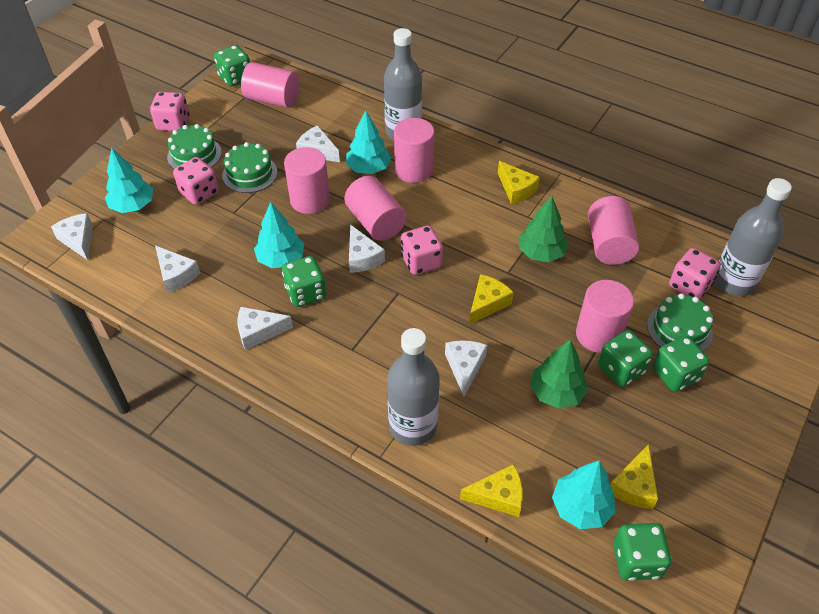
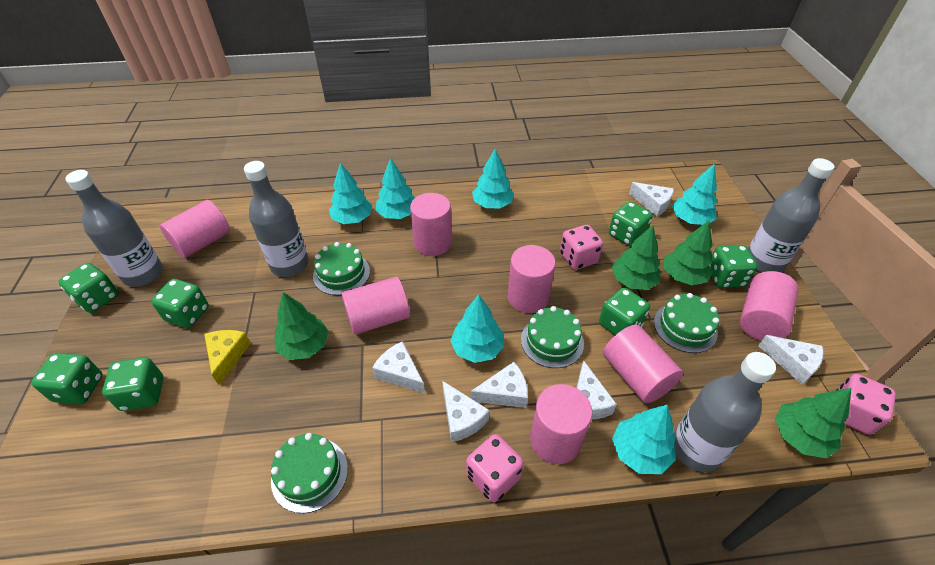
green cake: [167,124,222,169] [222,142,278,193] [647,293,713,351] = 3 -> [271,433,348,513] [313,242,370,295] [521,306,584,368] [654,293,719,353] = 4
green dice: [214,45,250,86] [282,256,326,307] [598,330,653,387] [613,523,671,581] [653,336,710,392] = 5 -> [31,353,103,405] [58,263,119,313] [102,357,164,411] [151,279,209,328] [599,288,650,335] [609,202,653,246] [710,245,758,288] = 7
green tree: [519,196,568,262] [530,339,588,409] = 2 -> [274,292,329,360] [612,225,660,290] [664,220,713,285] [775,388,851,458] = 4
grey bottle: [384,28,422,140] [387,328,440,446] [715,178,792,296] = 3 -> [65,170,163,287] [244,161,309,277] [673,352,776,472] [748,158,834,273] = 4
pink cylinder: [241,62,299,108] [284,147,330,214] [344,176,407,241] [394,118,434,183] [576,280,634,353] [588,196,639,265] = 6 -> [160,200,230,258] [341,277,410,335] [410,193,452,256] [508,245,556,313] [530,384,592,464] [603,325,683,403] [740,271,798,341] = 7
pink dice: [150,92,189,131] [173,157,219,205] [401,225,443,275] [669,248,721,299] = 4 -> [466,434,524,502] [560,225,603,270] [836,374,896,435] = 3
turquoise tree: [105,148,153,213] [254,202,304,268] [346,110,391,174] [552,461,615,529] = 4 -> [329,163,372,224] [376,158,415,219] [450,294,504,363] [472,149,514,209] [612,405,676,474] [672,163,718,225] = 6
yellow cheese: [460,464,523,517] [469,274,514,325] [498,161,540,204] [610,444,658,509] = 4 -> [204,330,251,385] = 1

